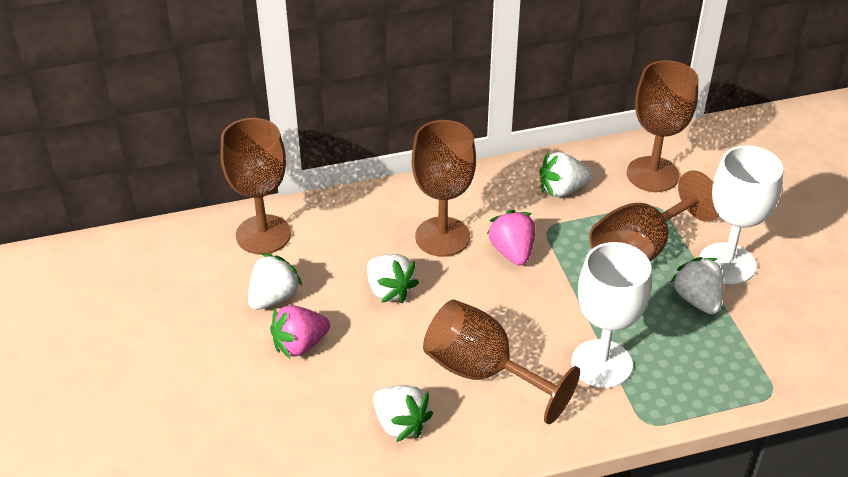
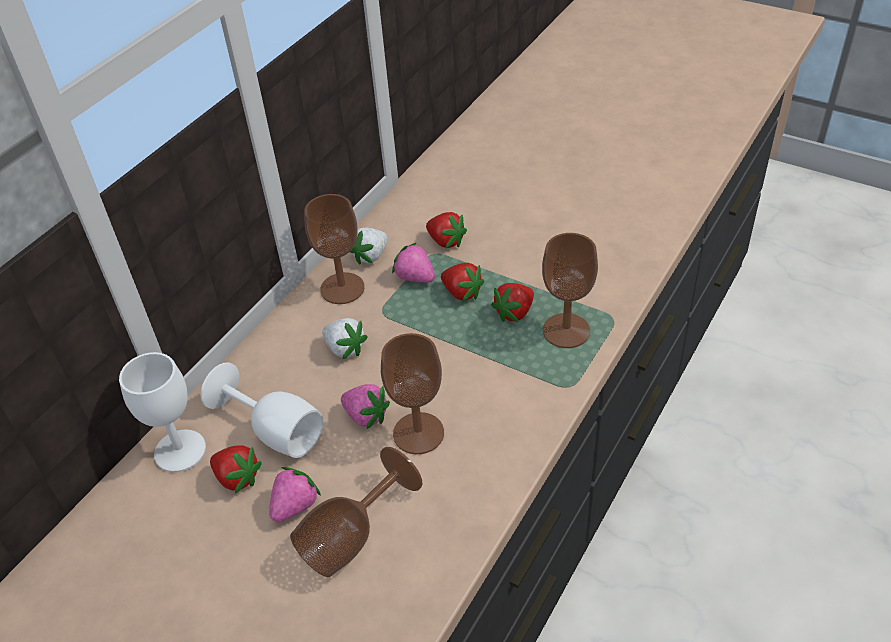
brown goblet: [221,118,291,254] [412,120,476,257] [423,300,580,424] [589,170,719,261] [627,60,699,192] = 5 -> [290,447,422,577] [304,194,364,304] [381,333,444,454] [542,233,598,348] = 4
pink strawberry: [270,305,330,359] [487,210,535,266] = 2 -> [269,467,321,522] [341,384,390,429] [392,243,435,283] = 3
red strawberry: none = 0 -> [210,445,262,493] [426,212,467,248] [441,263,484,301] [491,283,534,322] = 4
white strawberry: [248,254,302,310] [367,254,419,303] [373,385,433,442] [539,152,592,197] [671,257,723,314] = 5 -> [322,318,367,359] [350,228,388,265] = 2

